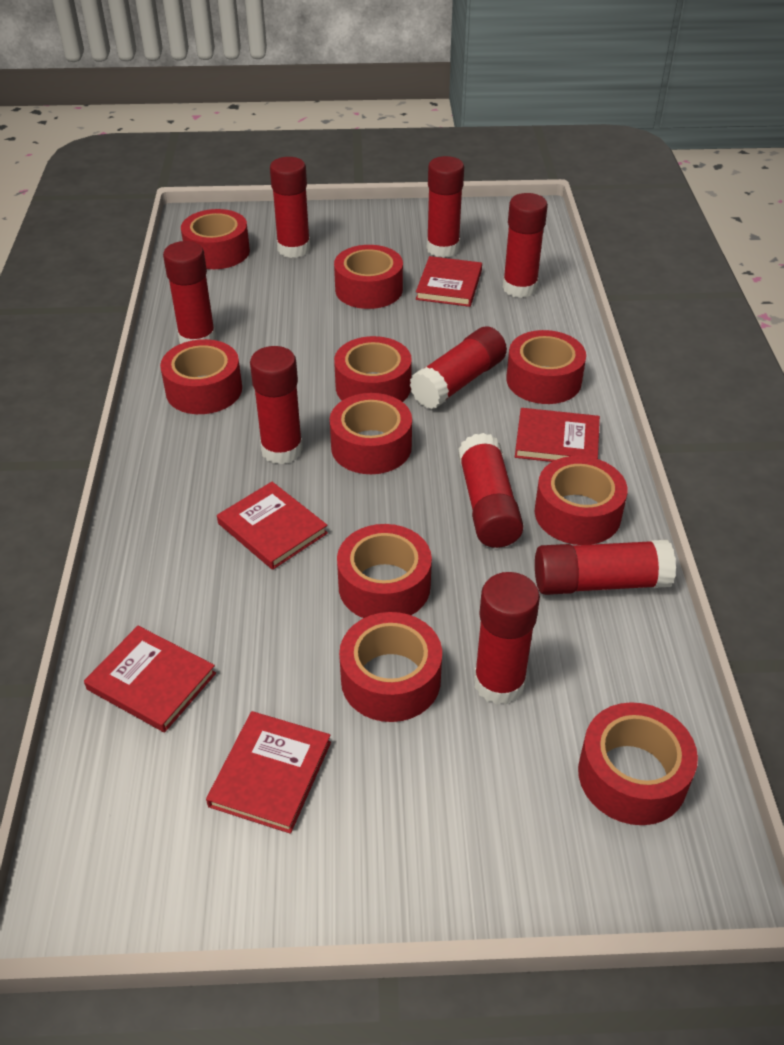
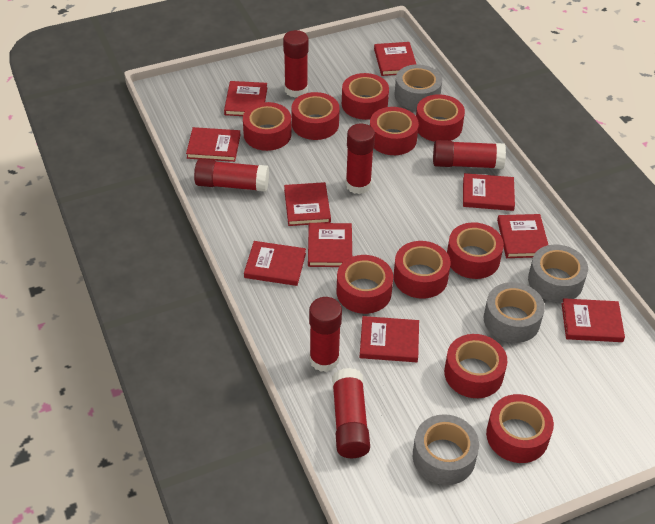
grey tape: none = 0 -> [395,64,442,110] [413,414,479,485] [484,282,545,343] [528,245,588,302] = 4
red book: [84,626,216,732] [206,711,331,834] [217,482,328,570] [416,256,482,307] [515,408,600,462] = 5 -> [186,127,240,162] [224,81,267,116] [244,241,306,286] [284,182,331,226] [308,223,352,267] [359,316,419,362] [374,42,416,76] [463,173,515,211] [497,214,548,258] [561,298,625,342] = 10
red glue stick: [163,241,216,344] [250,346,303,464] [270,157,310,258] [410,326,507,409] [427,156,464,258] [458,433,524,548] [474,572,540,705] [503,193,548,298] [535,540,676,595] = 9 -> [194,159,269,192] [283,30,308,98] [309,297,342,372] [332,368,370,458] [346,123,375,194] [433,140,506,169] = 6

